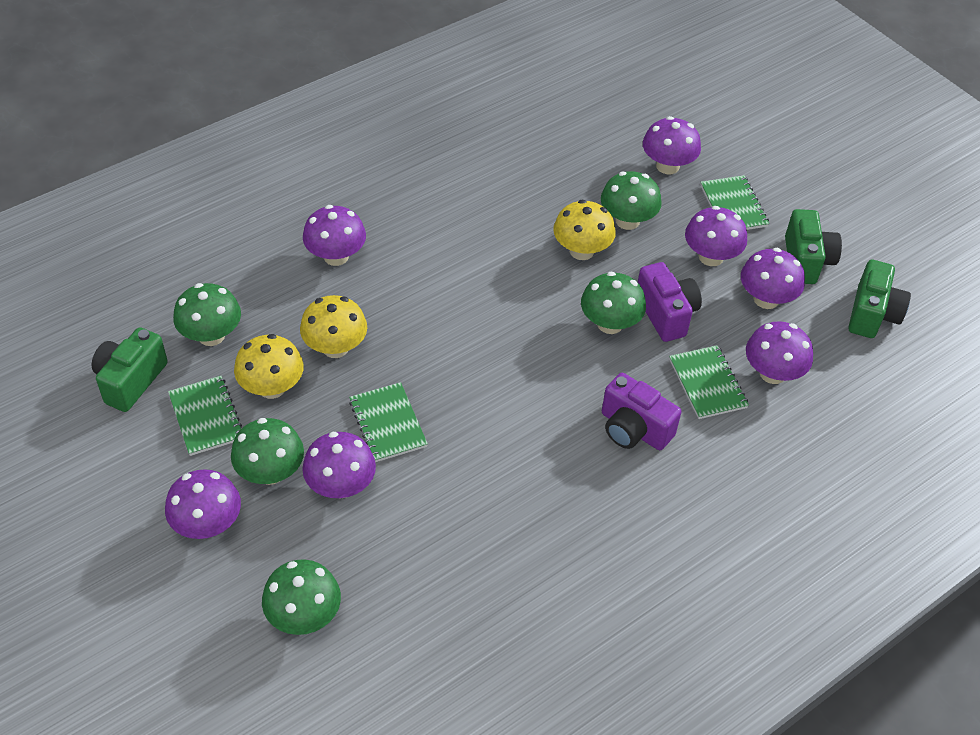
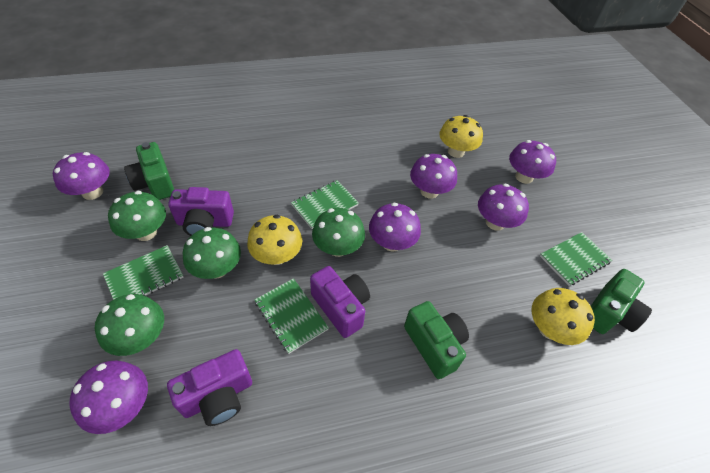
green mushroom: [173,283,241,346] [231,418,304,485] [262,559,341,635] [581,272,646,334] [601,171,662,230] = 5 -> [95,294,164,356] [108,191,166,241] [183,227,241,279] [312,208,365,257] = 4
purple camera: [602,373,681,450] [638,262,702,342] = 2 -> [167,349,252,426] [168,187,234,236] [310,266,370,338] = 3
purple mushroom: [165,469,241,539] [302,432,376,499] [303,205,366,266] [643,116,701,174] [685,206,747,266] [741,248,805,309] [746,321,813,384] = 7 -> [53,152,110,200] [69,361,148,434] [369,203,421,252] [410,154,457,199] [478,184,529,231] [509,140,556,184] = 6

